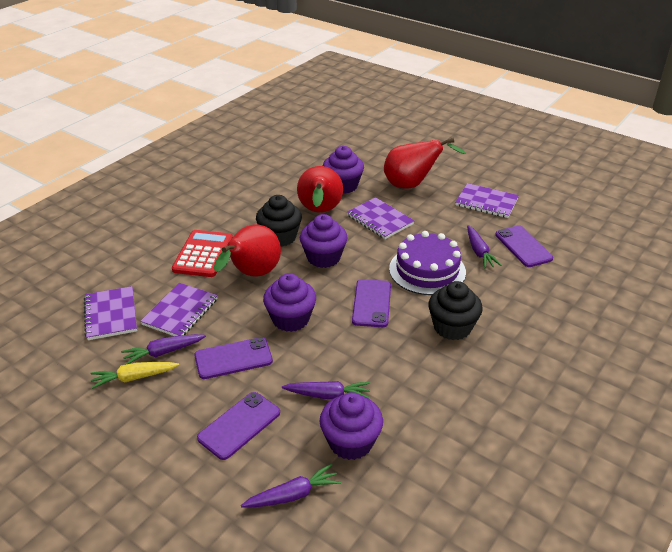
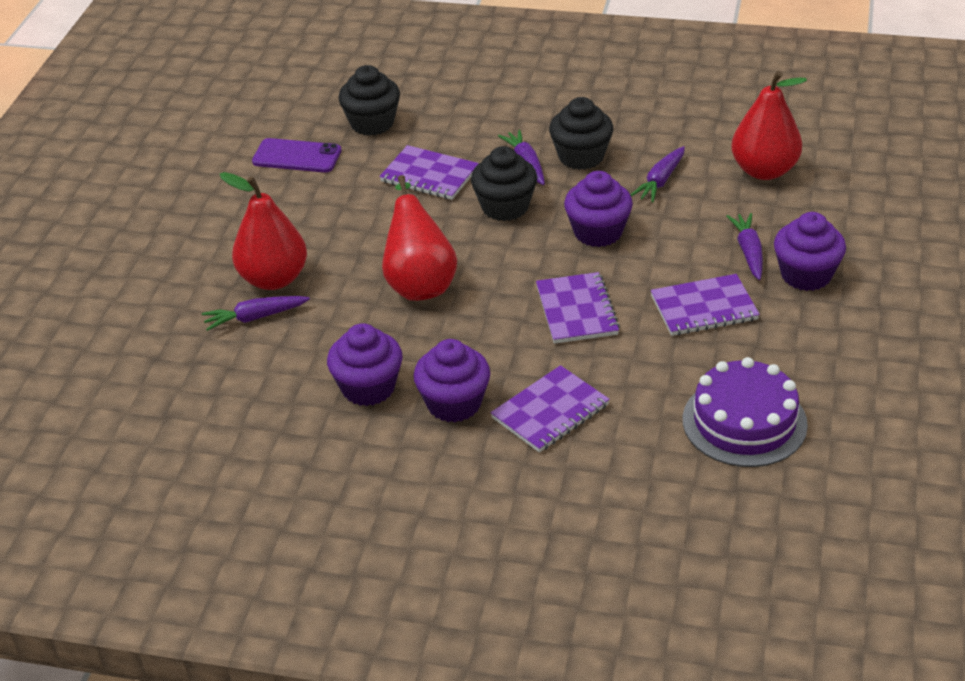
black cupcake: [256,195,302,247] [428,281,483,340] = 2 -> [338,65,400,136] [471,146,537,221] [549,97,613,170] = 3
purple phone: [195,337,273,379] [197,392,280,460] [352,279,391,327] [495,225,553,267] = 4 -> [252,138,341,173] = 1
red calculator: [172,230,233,277] = 1 -> none = 0
yellow carrot: [90,362,179,389] = 1 -> none = 0

